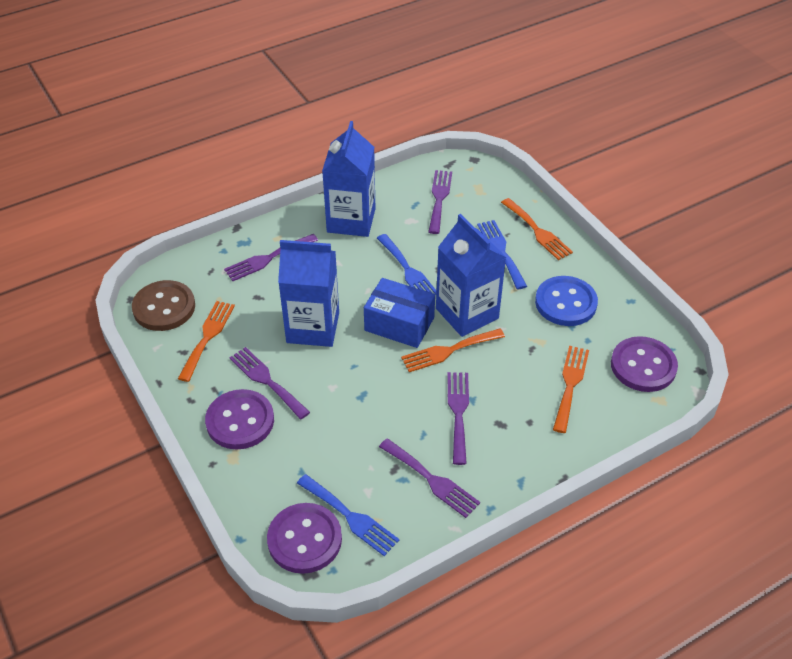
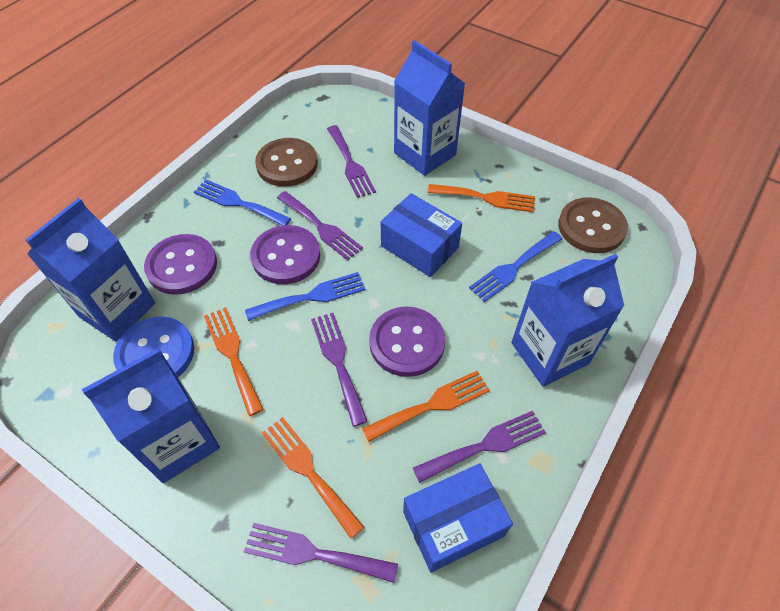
blue box: [364,278,435,348] = 1 -> [381,193,462,277] [403,463,513,572] = 2
blue carton: [278,240,339,347] [322,121,375,237] [436,214,507,337] = 3 -> [26,198,155,341] [82,348,220,483] [394,40,466,176] [511,254,624,387] = 4
brown button: [132,280,195,331] = 1 -> [255,138,318,187] [558,197,628,253] = 2

